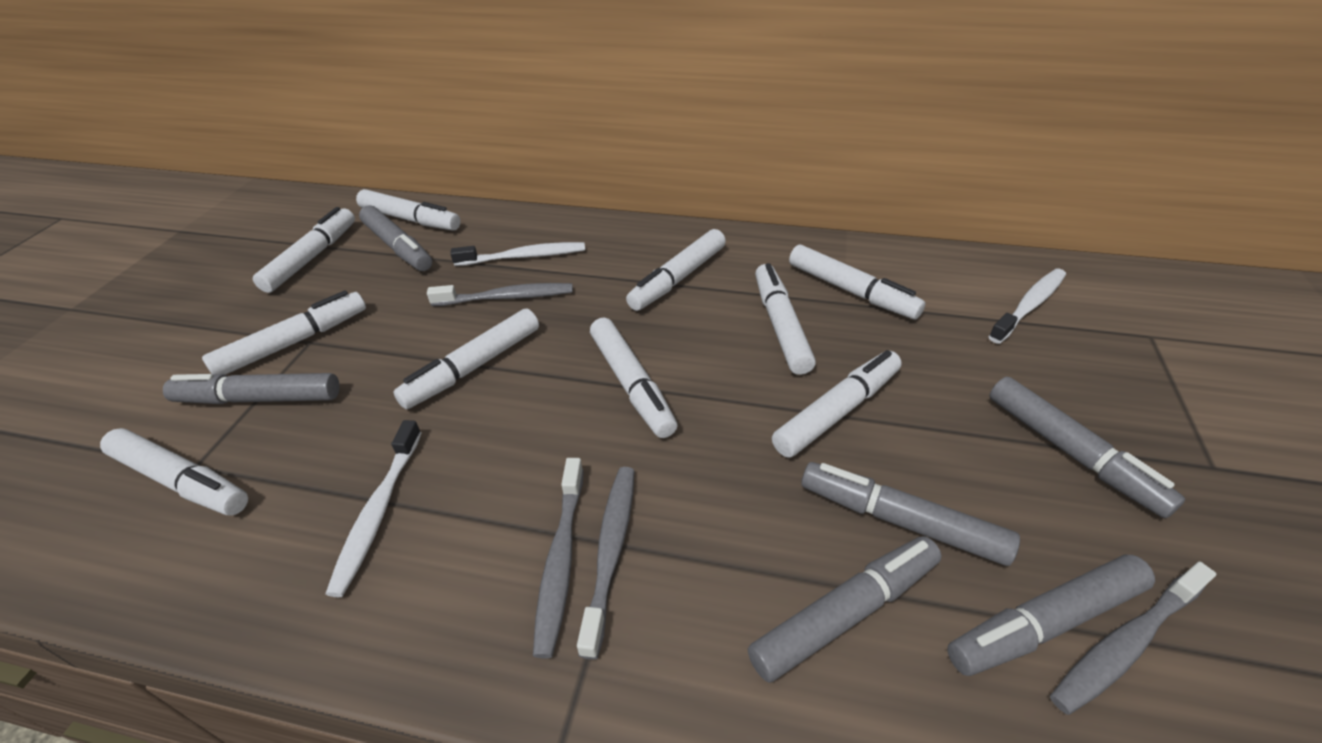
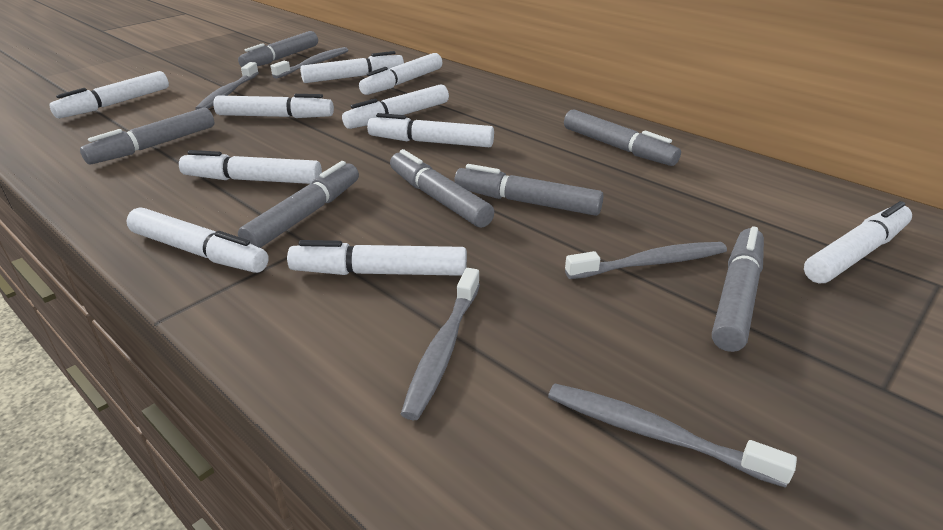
grey marker: [163,373,340,404] [359,205,432,271] [748,536,942,683] [801,462,1020,566] [947,555,1155,676] [989,376,1185,518] = 6 -> [80,108,214,164] [238,31,318,67] [238,161,359,248] [390,149,494,228] [454,164,604,216] [564,109,681,166] [712,226,764,352] = 7
grey toothbrush: [427,283,573,306] [533,458,584,659] [577,467,635,660] [1050,562,1216,715] = 4 -> [195,62,259,110] [271,47,348,79] [401,268,480,420] [548,383,797,488] [565,242,727,279] = 5
white toothbrush: [326,420,421,597] [450,242,585,266] [988,269,1066,344] = 3 -> none = 0

